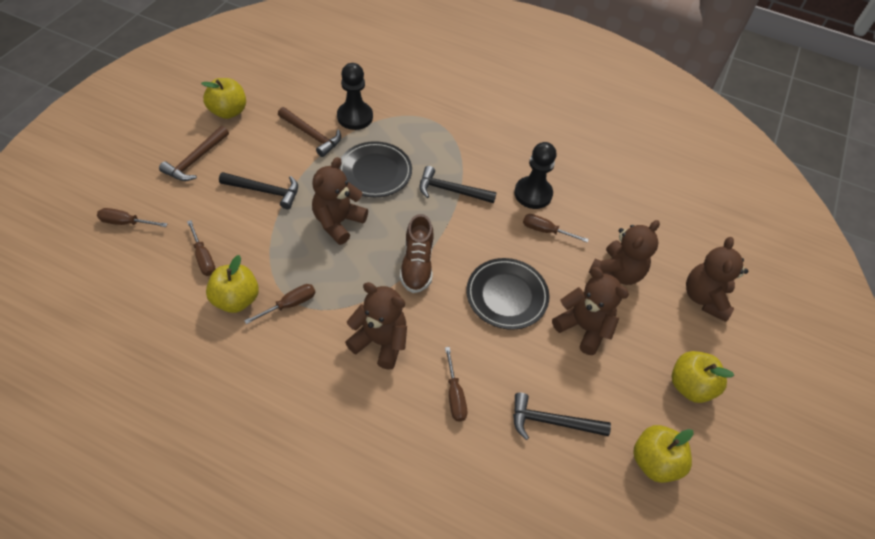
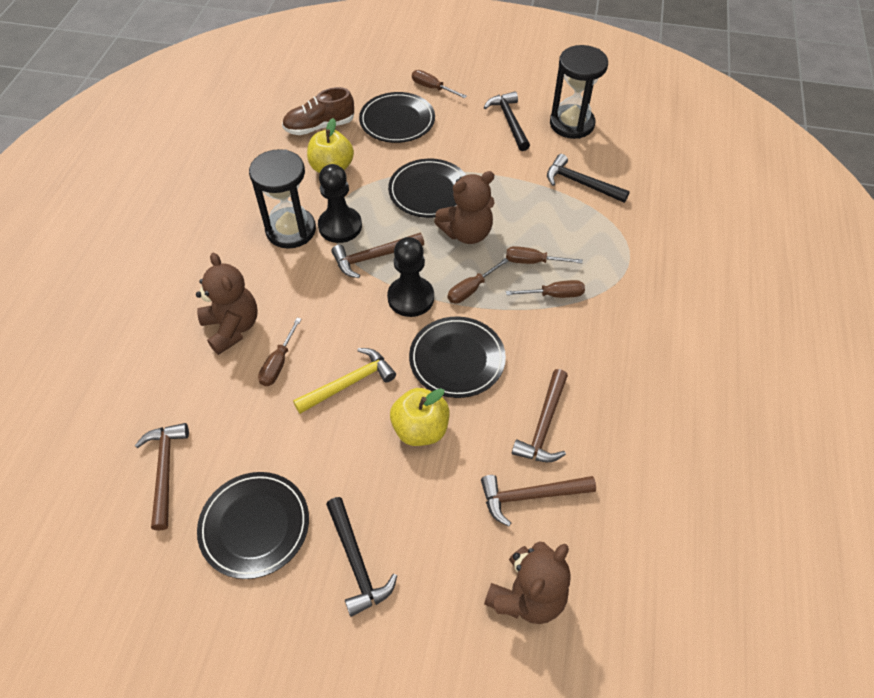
black hourglass: none = 0 -> [249,149,316,249] [550,45,608,139] = 2
black plate: [339,141,412,197] [466,258,550,330] = 2 -> [197,472,309,579] [359,92,435,143] [388,159,466,218] [409,317,506,398] = 4
brown hammer: [159,126,229,181] [278,107,341,157] = 2 -> [135,423,189,531] [331,233,424,278] [481,475,596,526] [512,369,568,462] = 4
brown teddy bear: [312,157,368,245] [345,282,407,370] [552,267,629,355] [588,220,660,285] [686,237,748,322] = 5 -> [196,253,258,355] [434,171,495,244] [484,541,571,624] = 3
yellow apple: [201,78,246,119] [206,255,259,313] [633,425,694,483] [672,351,734,403] = 4 -> [307,118,354,173] [390,388,450,446] = 2
yellow hammer: none = 0 -> [293,348,396,414] = 1

